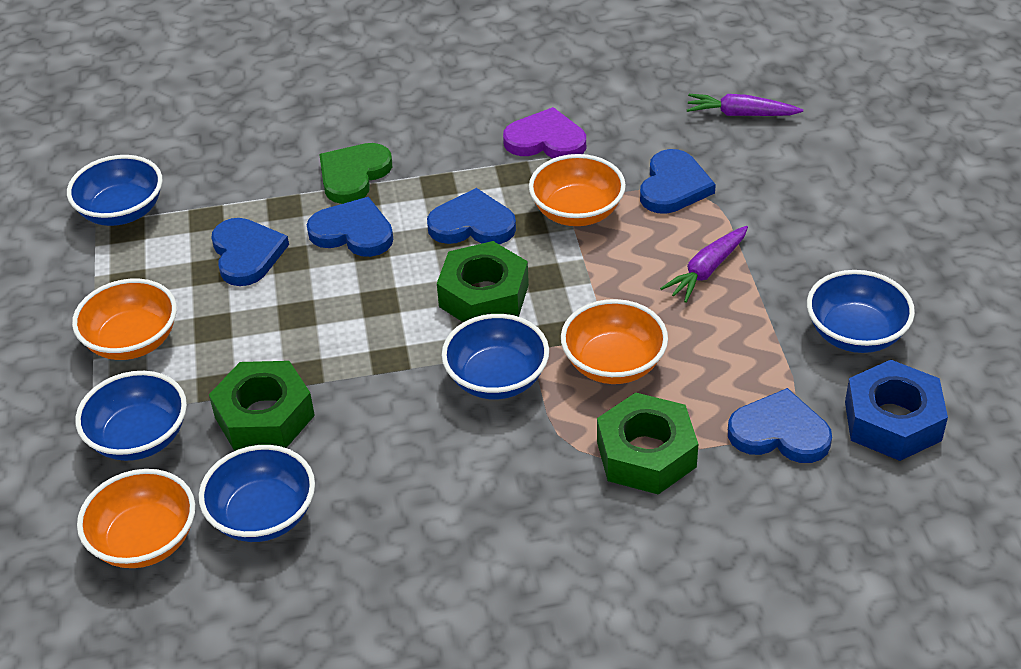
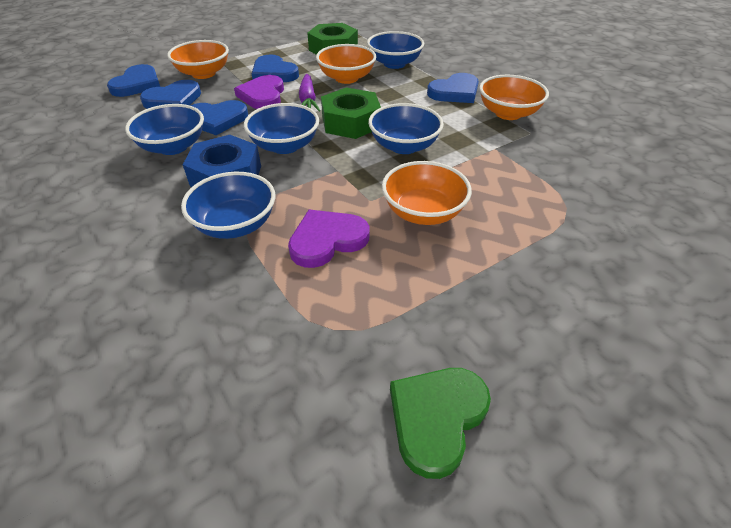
green nut: [209,361,315,451] [437,241,529,322] [597,392,698,494] = 3 -> [307,23,358,55] [321,87,381,139] = 2
purple carrot: [660,226,748,303] [687,94,803,116] = 2 -> [299,74,320,112] = 1
purple heart: [503,107,586,158] = 1 -> [234,75,284,109] [288,210,370,268] = 2

